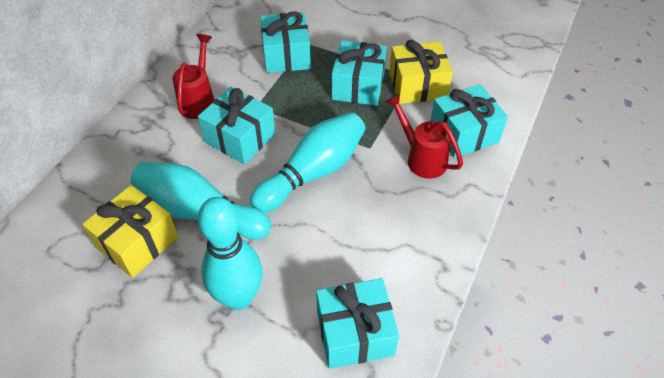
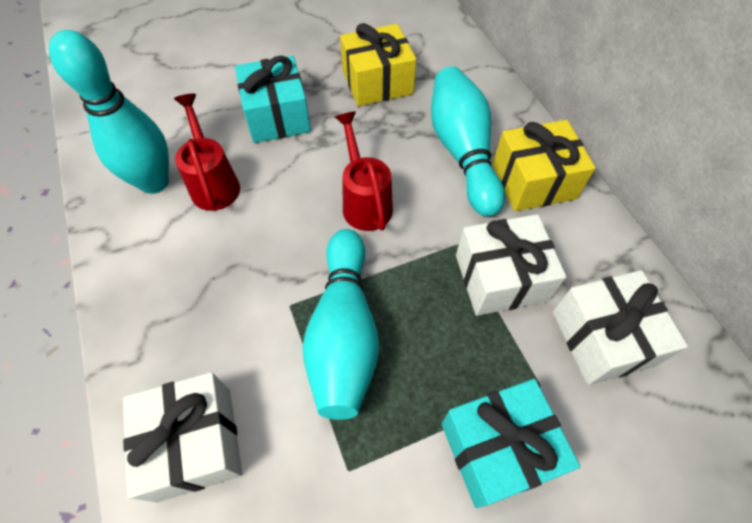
turquoise gift: [198,87,275,164] [261,11,311,73] [316,278,399,369] [332,40,387,106] [431,84,508,158] = 5 -> [235,55,311,143] [442,379,580,508] = 2
white gift: none = 0 -> [123,372,242,503] [456,214,566,316] [553,270,688,385] = 3

